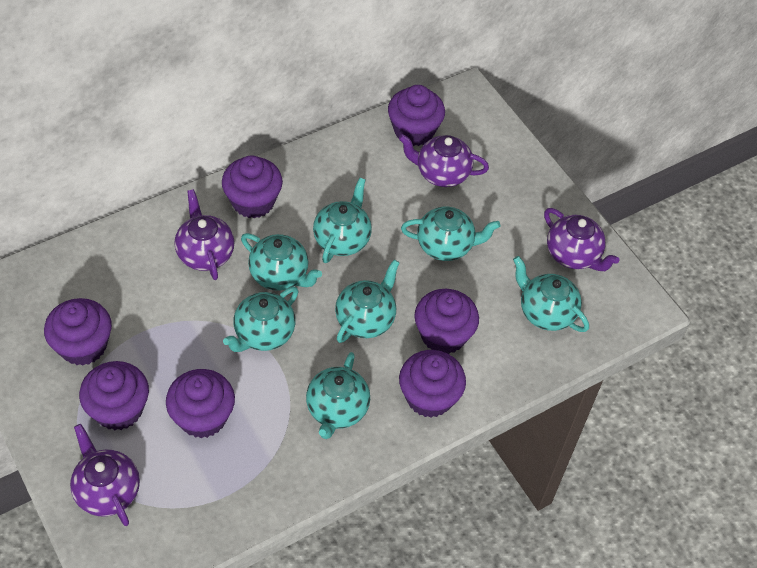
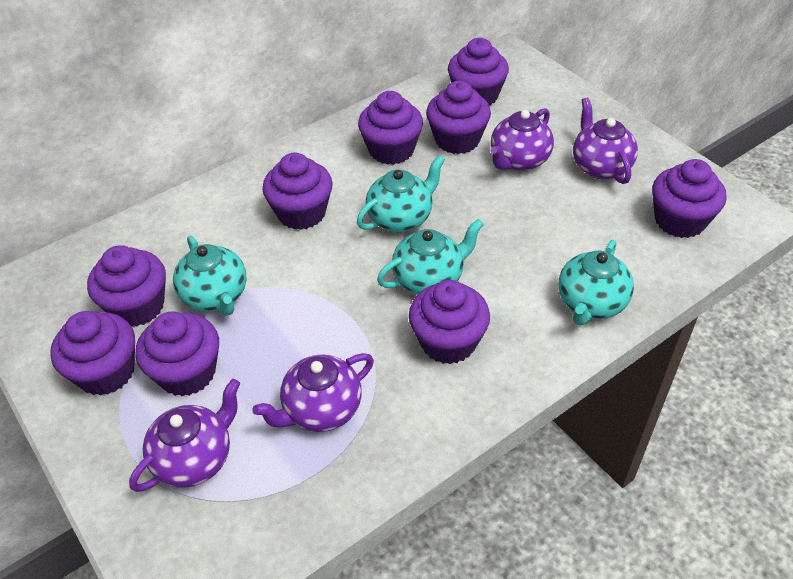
purple cupcake: [44,298,112,366] [79,361,149,430] [166,369,235,438] [222,155,283,218] [388,85,445,146] [399,350,466,418] [414,289,479,354] = 7 -> [50,311,135,396] [87,245,166,327] [136,311,219,396] [262,153,333,230] [358,91,423,165] [409,280,490,364] [426,80,491,154] [448,38,509,106] [652,159,726,238] = 9
turquoise teapot: [223,287,299,352] [241,233,322,291] [306,352,370,439] [313,178,372,263] [335,260,399,343] [401,207,500,261] [513,256,589,332] = 7 -> [173,235,247,316] [357,155,445,232] [377,219,484,295] [558,240,634,325] = 4

